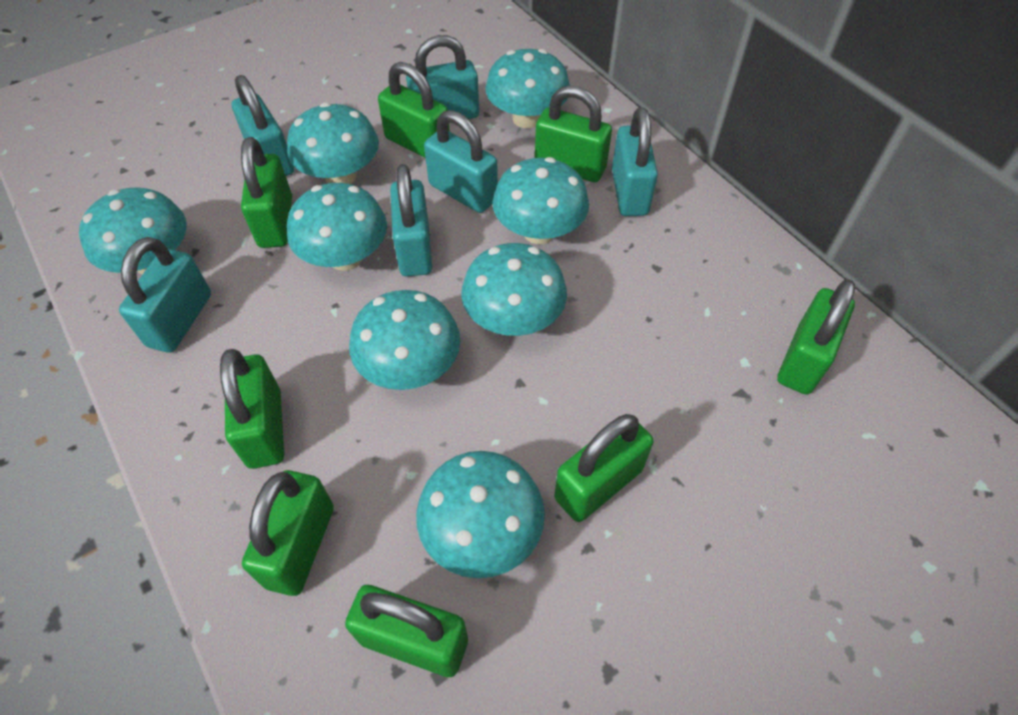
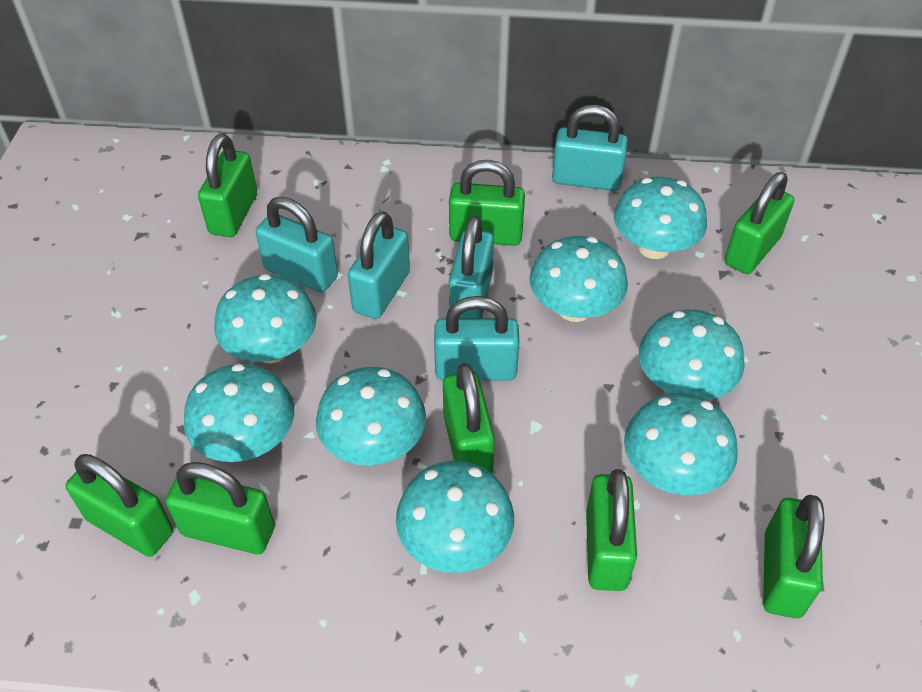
turquoise padlock: [119,237,211,353] [231,75,294,176] [390,164,432,277] [406,35,479,119] [424,110,498,213] [612,107,658,216] = 6 -> [256,197,338,292] [348,211,410,319] [434,296,519,381] [449,216,494,318] [552,105,628,191] = 5

